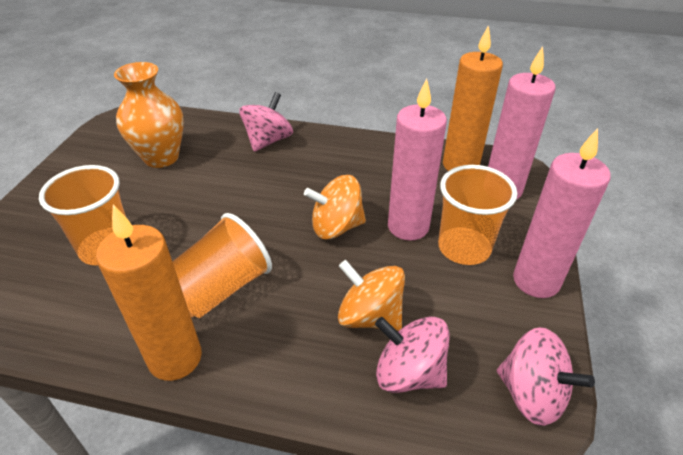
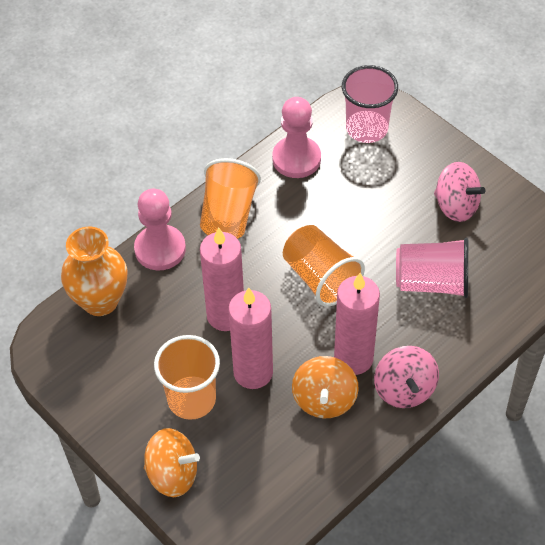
orange candle: [96,205,202,381] [443,25,503,171] = 2 -> none = 0
pink cup: none = 0 -> [342,65,398,143] [396,238,468,298] = 2
pink pawn: none = 0 -> [134,188,186,270] [272,97,321,178] = 2
pink spinning top: [239,92,293,152] [375,317,450,393] [497,327,595,426] = 3 -> [374,346,439,408] [434,162,485,222] = 2

